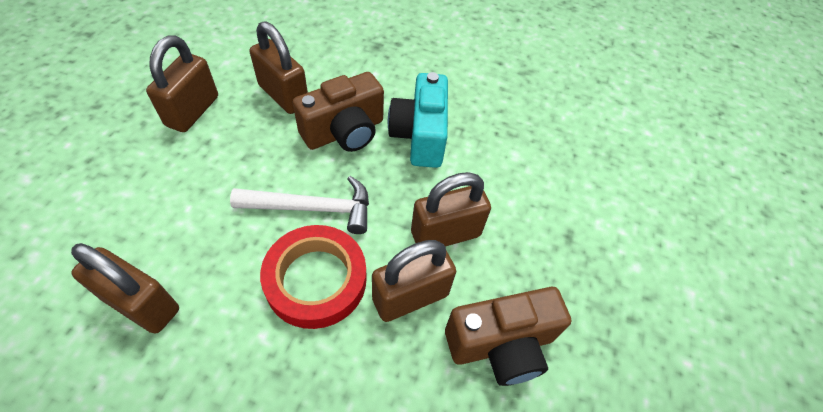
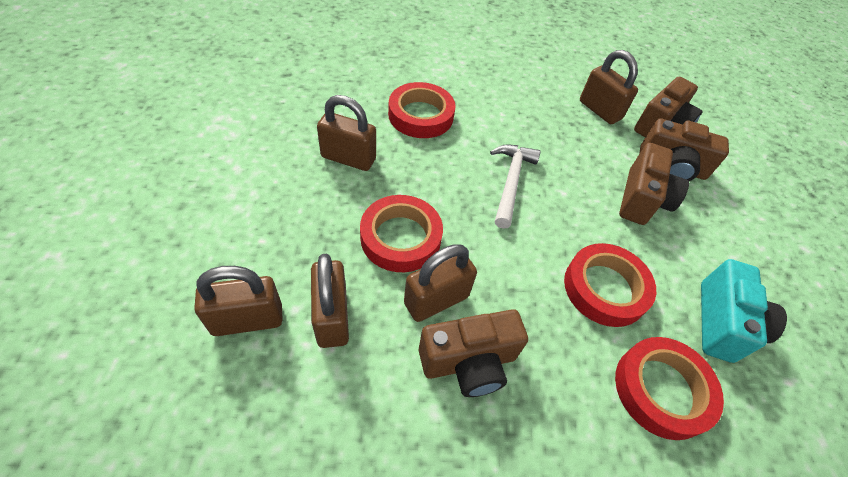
brown camera: [293,72,384,152] [445,287,571,386] = 2 -> [419,309,528,397] [619,143,689,225] [634,77,703,137] [640,119,729,181] = 4
red tape: [260,225,367,329] = 1 -> [360,195,443,272] [388,82,455,138] [564,243,656,327] [615,337,724,440] = 4

